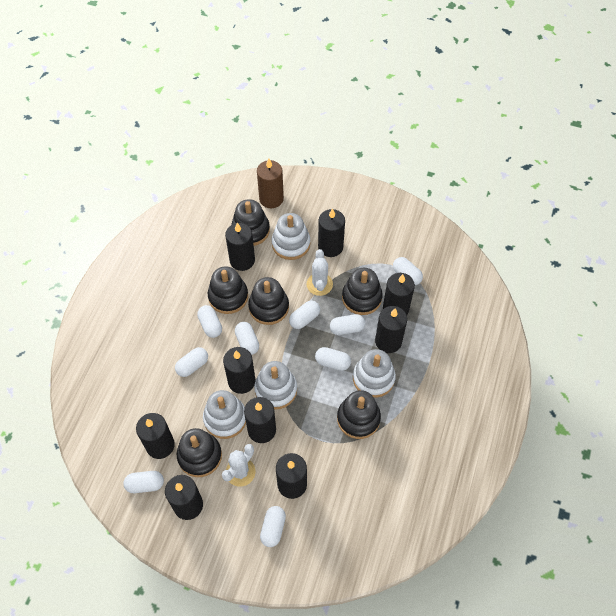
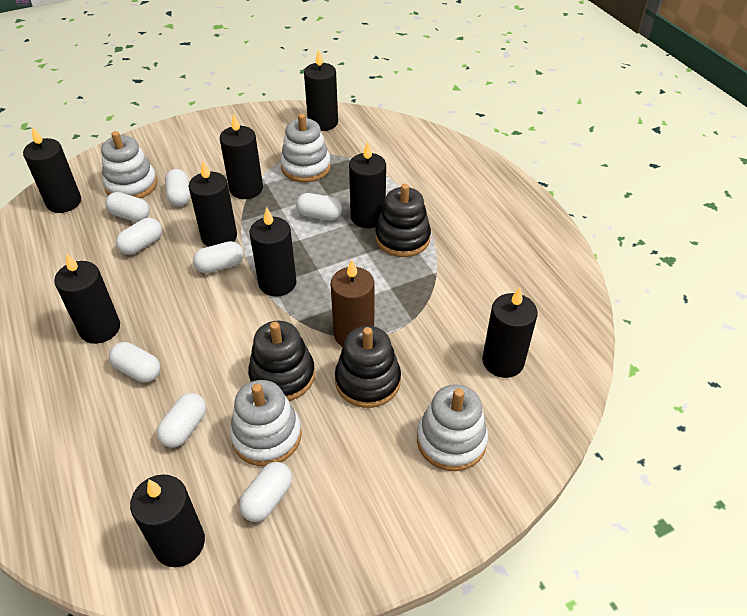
black stacking toy: [177,428,222,477] [208,266,248,314] [231,199,270,246] [248,277,289,325] [337,390,381,439] [342,268,383,315] = 6 -> [248,321,315,401] [335,326,401,408] [375,184,431,257] = 3
white cactus: [222,444,255,487] [306,249,333,296] = 2 -> none = 0
white capsule: [124,471,164,493] [175,347,208,377] [197,305,222,338] [235,322,259,355] [260,506,286,547] [289,301,320,329] [315,347,351,371] [330,314,365,335] [393,257,423,285] = 9 -> [105,192,150,222] [109,342,160,383] [116,218,162,255] [157,393,206,448] [165,169,190,206] [193,241,244,273] [239,462,292,522] [296,193,342,221] = 8

